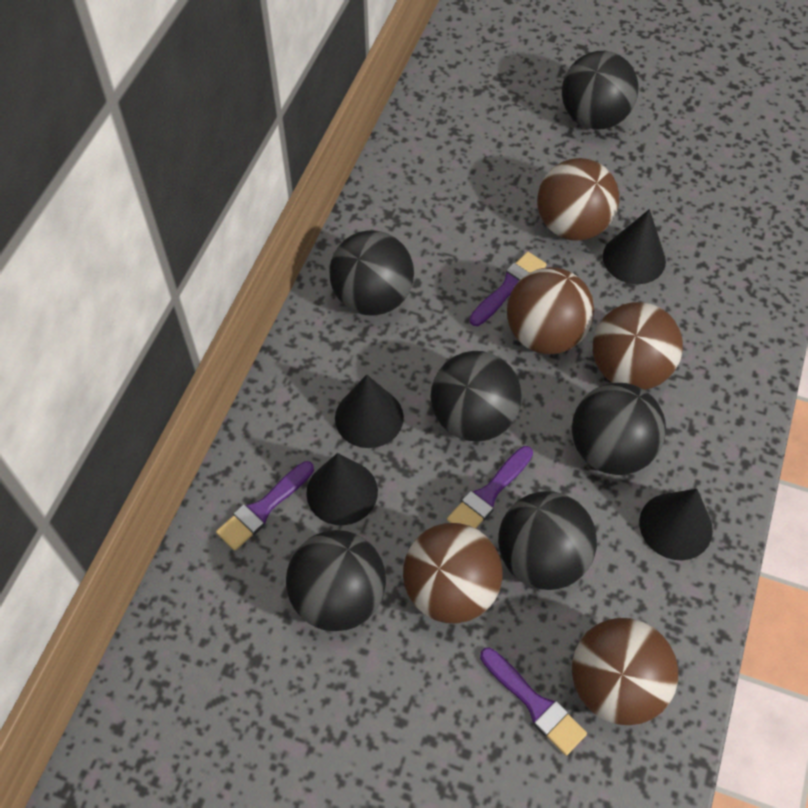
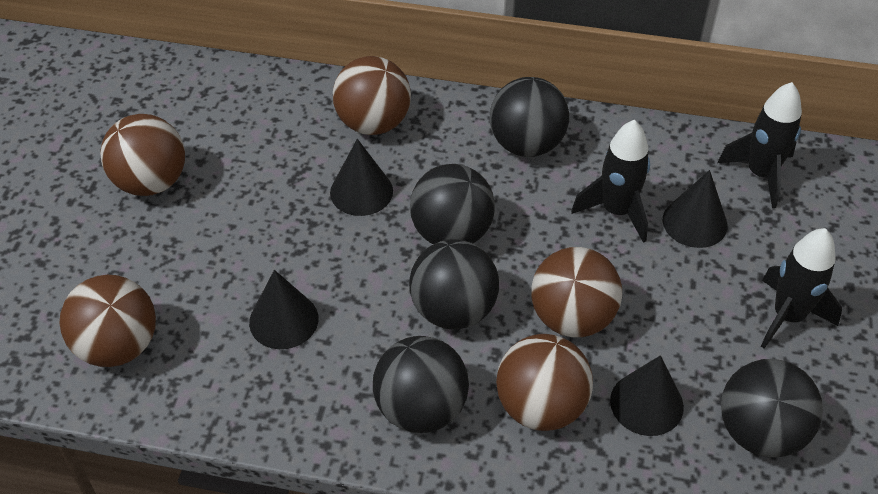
black ball: [286,530,386,631] [329,230,414,316] [431,351,522,441] [498,491,597,590] [562,51,639,129] [572,383,666,475] = 6 -> [373,336,469,433] [409,239,499,329] [410,164,495,244] [490,77,569,157] [721,359,823,457] = 5
black rocket: none = 0 -> [571,120,650,243] [717,82,802,208] [761,228,842,349] = 3
purple brush: [216,461,314,551] [447,446,533,529] [469,252,547,326] [480,647,587,756] = 4 -> none = 0

